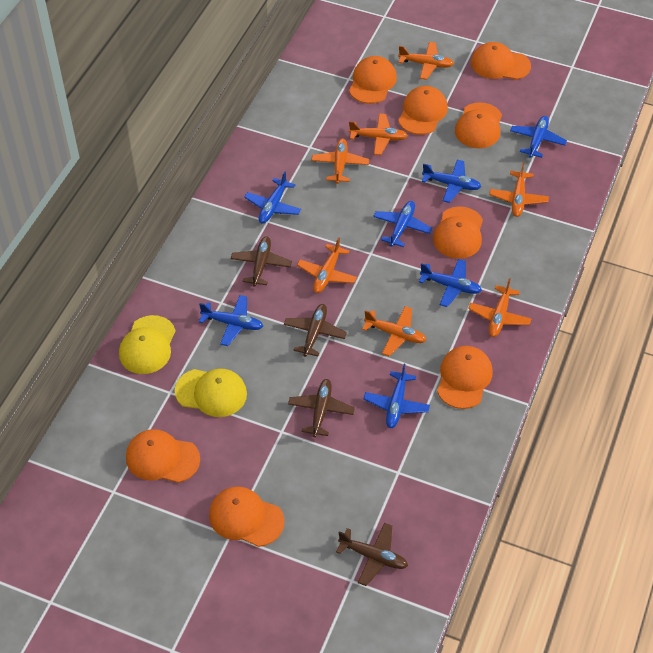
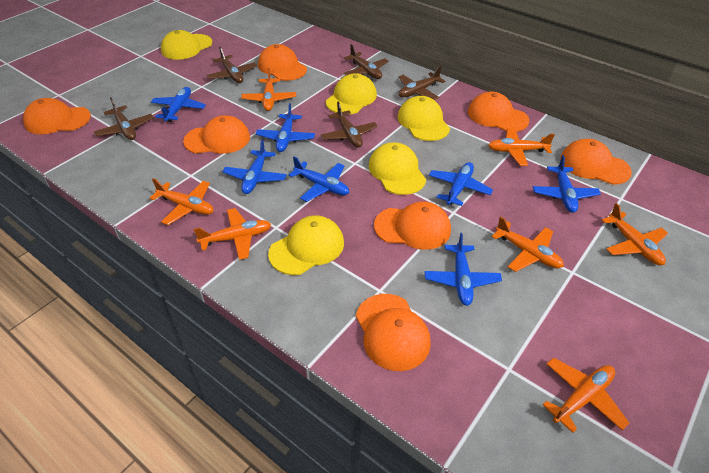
brown plane: [230,236,292,287] [284,304,347,357] [288,379,355,437] [336,523,408,586] = 4 -> [94,97,154,140] [206,47,257,83] [321,101,378,148] [344,44,389,79] [398,66,446,100] = 5
orange cap: [126,429,200,483] [209,487,284,547] [349,56,397,104] [398,86,448,135] [433,207,483,259] [437,346,493,409] [455,102,502,148] [471,42,531,80] = 8 -> [23,98,91,134] [183,115,250,154] [258,44,307,81] [356,294,431,371] [374,201,451,250] [468,92,529,132] [560,139,632,185] = 7
yellow cap: [119,315,175,374] [175,369,247,417] = 2 -> [161,30,212,60] [268,215,344,275] [326,73,377,115] [369,142,426,195] [398,96,450,141] = 5

